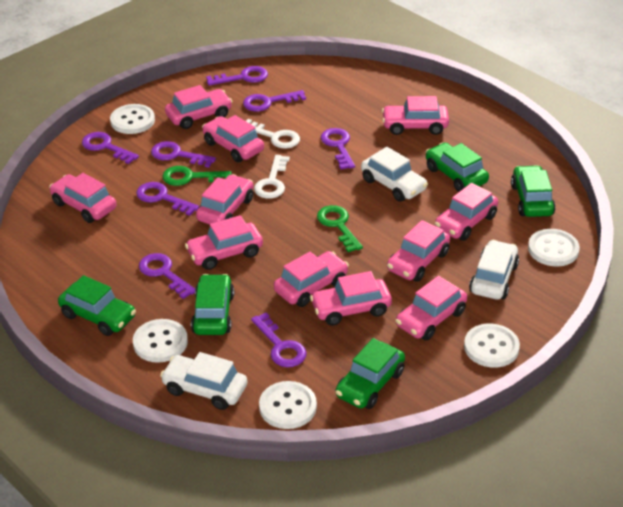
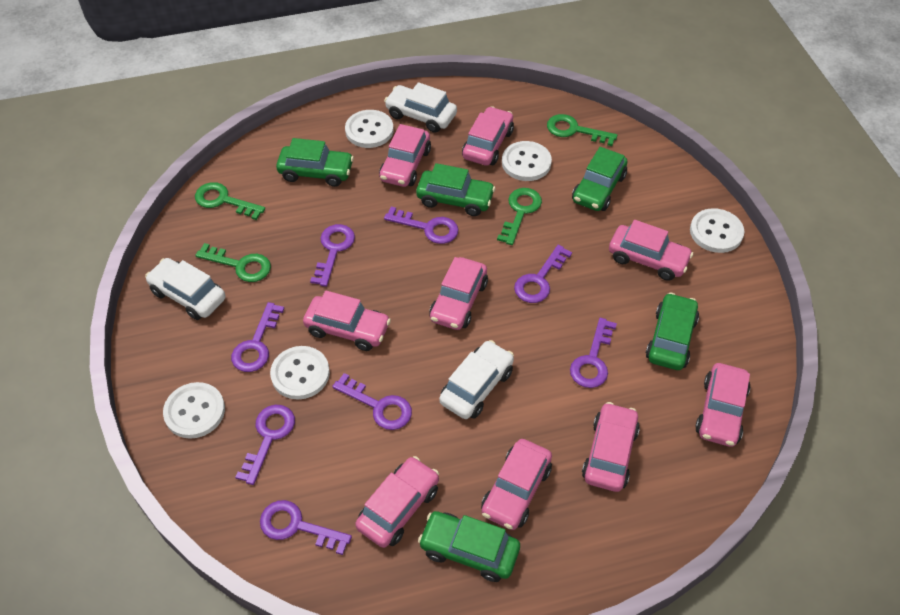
green key: [162,166,232,186] [317,205,363,252] = 2 -> [195,182,265,220] [195,243,271,282] [497,188,542,245] [547,114,617,146] = 4
pink car: [49,173,117,223] [165,85,233,129] [185,215,263,270] [196,174,253,225] [202,115,264,162] [274,251,349,307] [310,271,392,326] [382,96,449,135] [387,220,450,282] [396,276,467,341] [435,183,498,241] = 11 -> [303,291,391,351] [355,456,439,548] [379,124,431,187] [429,257,488,330] [462,106,514,166] [481,439,552,530] [582,402,640,492] [609,220,693,281] [695,363,751,447] = 9
white key: [246,119,300,149] [254,155,290,199] = 2 -> none = 0

